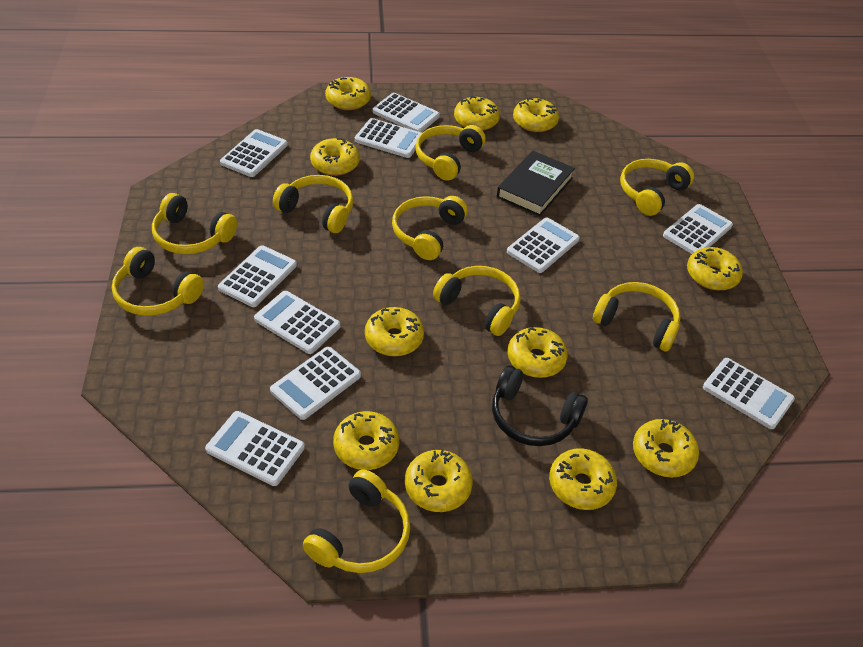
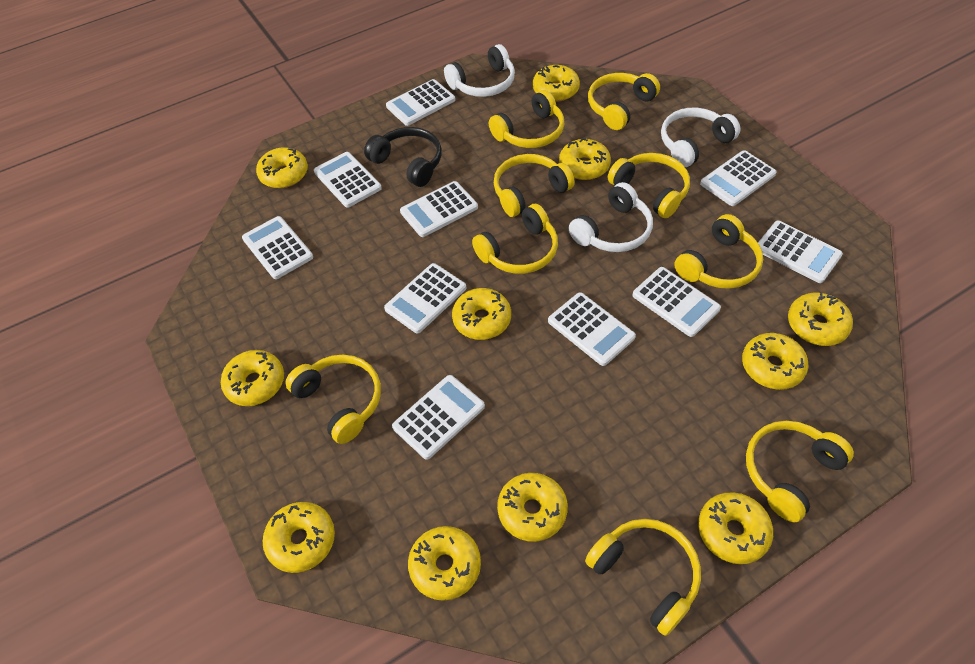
black book: [497,151,575,216] = 1 -> none = 0
white headphones: none = 0 -> [444,44,515,97] [569,182,653,252] [661,108,740,167] = 3

